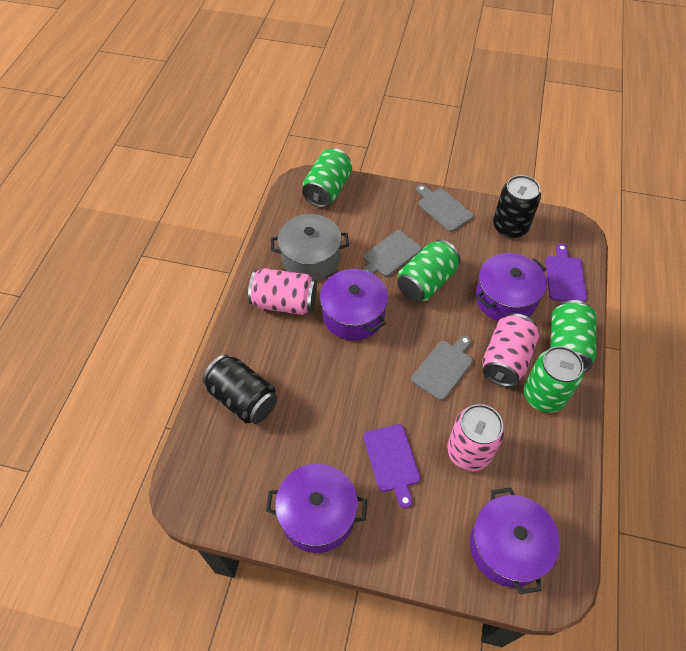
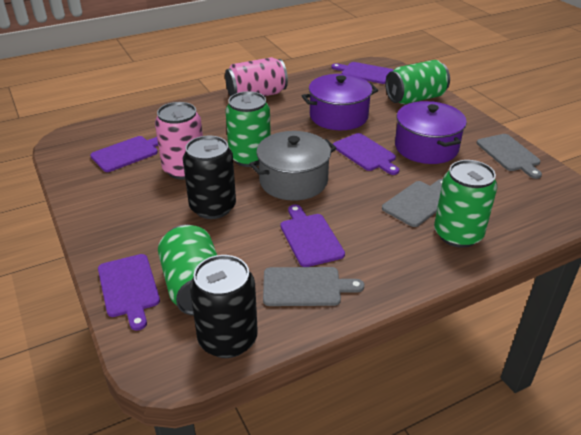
pink can: [248,268,317,315] [447,404,505,472] [482,313,540,387] = 3 -> [155,102,203,180] [225,57,288,97] = 2
purple cutting board: [363,424,420,509] [545,244,587,302] = 2 -> [90,136,158,172] [98,254,160,331] [280,204,345,267] [331,62,393,84] [333,133,399,175] = 5
purple pot: [266,464,367,553] [320,269,388,341] [470,488,560,594] [476,253,547,321] = 4 -> [302,74,378,130] [395,101,467,164] = 2

